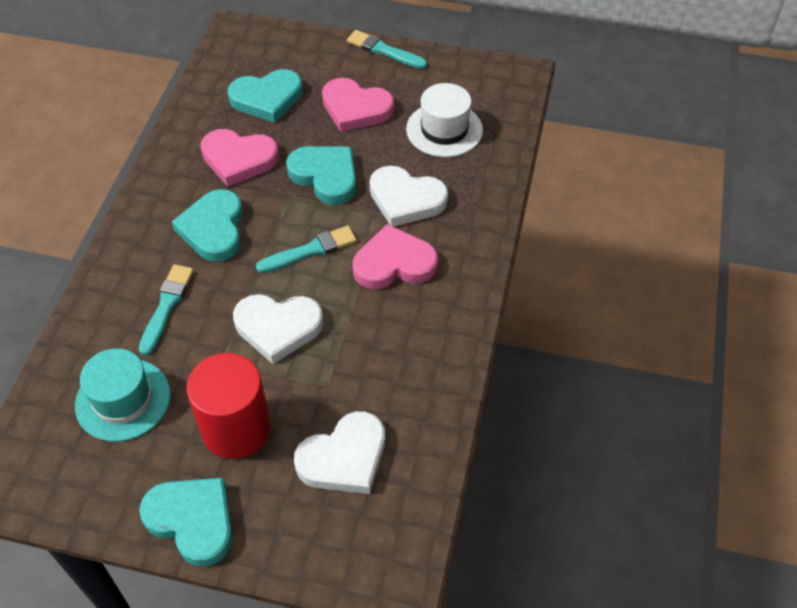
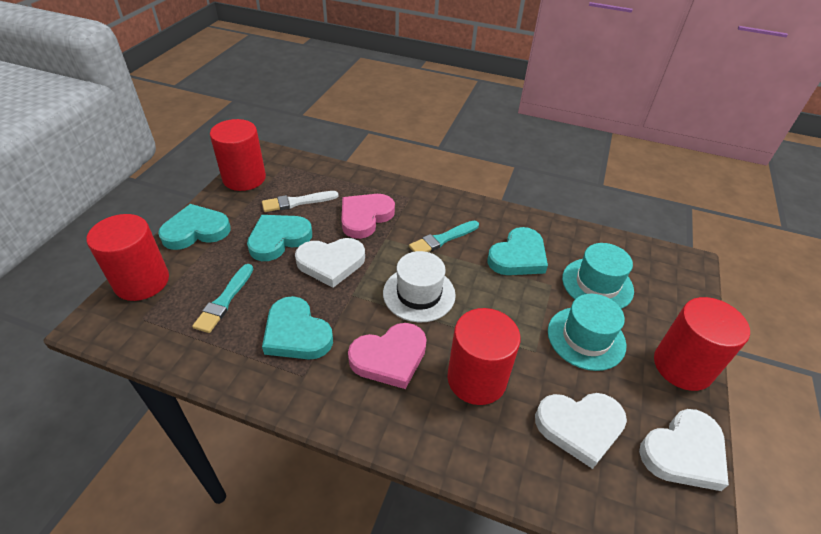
pink heart: [200,129,279,187] [322,78,394,132] [353,224,438,289] = 3 -> [341,194,395,239] [348,323,427,389] = 2
red cylinder: [186,353,271,459] = 1 -> [87,214,169,301] [210,119,266,191] [447,308,521,405] [654,297,750,391] = 4
turquoise brush: [139,265,194,356] [256,226,357,273] [347,30,427,69] = 3 -> [192,264,253,333] [409,221,479,252] = 2
turquoise hat: [75,348,171,442] = 1 -> [548,294,626,371] [562,243,634,309] = 2
white brush: none = 0 -> [262,191,339,212] = 1

